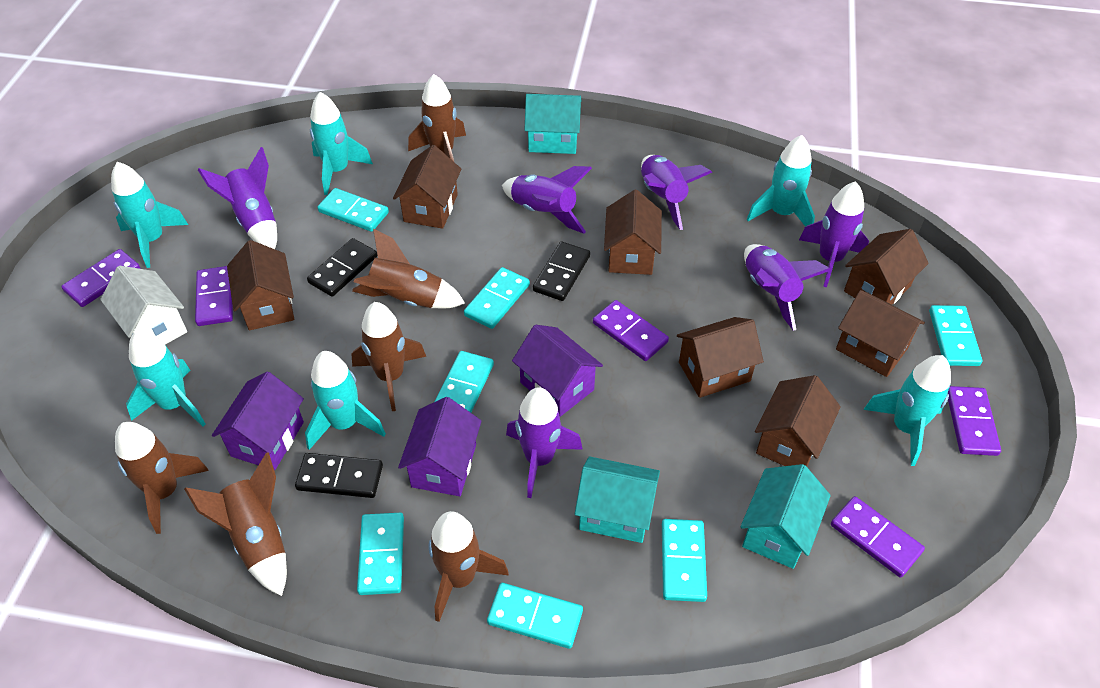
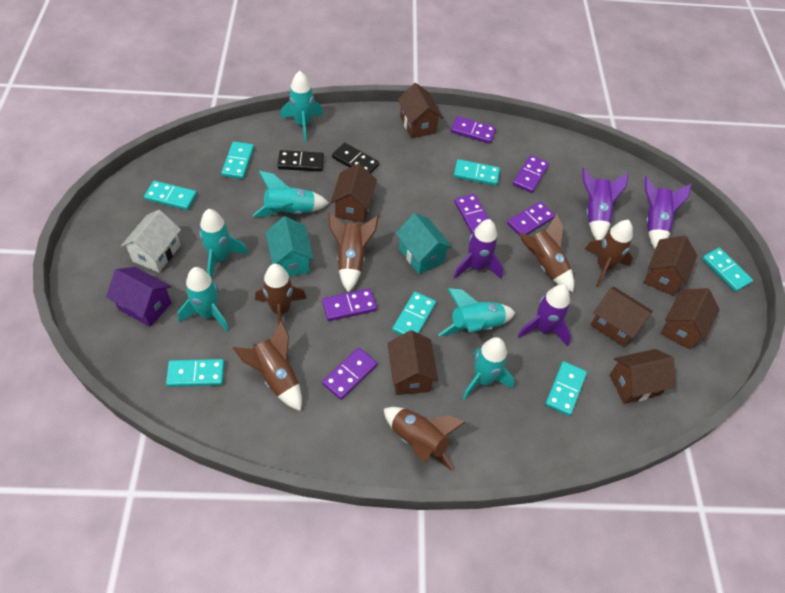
black domino: [295,453,383,498] [307,238,377,297] [533,241,590,301] = 3 -> [278,150,324,172] [332,143,379,174] = 2
purple domino: [61,249,140,307] [195,266,233,326] [593,300,669,361] [831,496,925,578] [948,386,1001,456] = 5 -> [322,288,377,321] [322,348,377,400] [451,116,496,144] [454,194,489,234] [507,201,555,238] [513,155,549,193] = 6
purple house: [212,371,304,470] [398,397,482,496] [512,325,603,417] = 3 -> [106,267,171,327] = 1
purple rocket: [198,147,277,249] [502,166,592,234] [506,387,583,498] [641,155,712,230] [744,244,831,331] [799,181,869,287] = 6 -> [454,219,503,279] [518,284,571,347] [582,168,629,240] [645,176,692,249] = 4
turquoise house: [525,94,581,154] [575,456,660,543] [741,464,831,569] = 3 -> [266,216,314,276] [396,213,452,274] = 2

